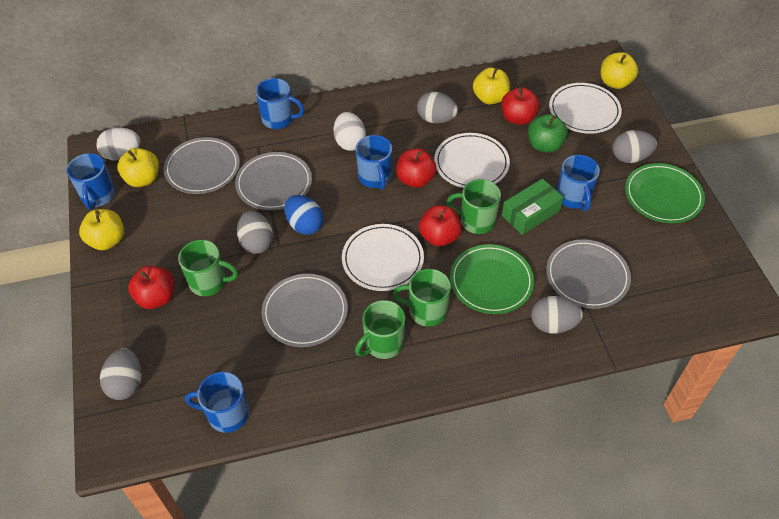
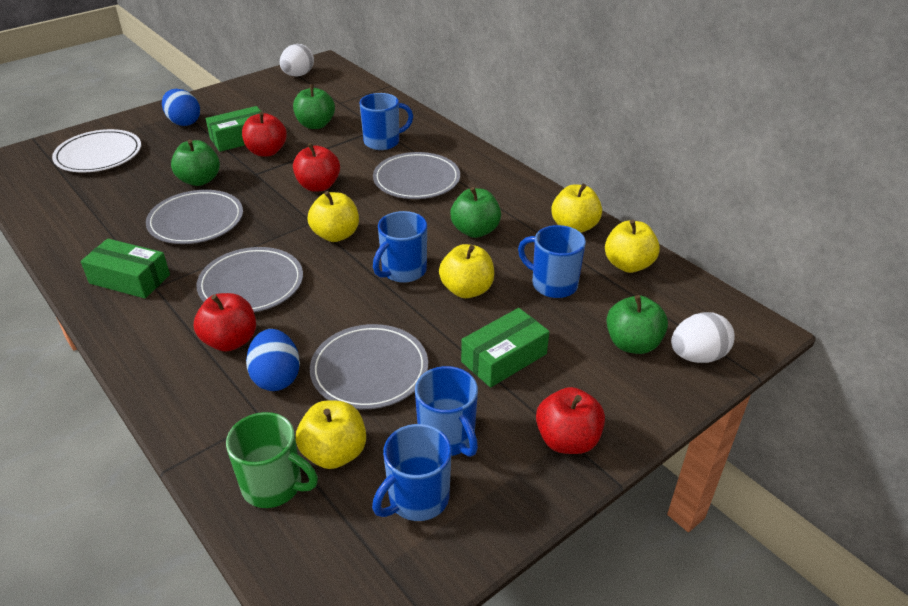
blue egg: [284,195,324,235] = 1 -> [162,89,200,126] [246,329,300,391] = 2
green apple: [528,114,568,153] = 1 -> [171,139,220,186] [293,84,335,129] [450,187,501,238] [606,295,668,354] = 4
green box: [502,179,564,235] = 1 -> [81,239,170,298] [206,106,262,152] [461,308,549,387] = 3
green mug: [178,240,238,296] [355,300,405,359] [393,269,451,327] [446,179,501,234] = 4 -> [226,412,318,508] = 1
green plate: [450,244,534,314] [625,163,705,223] = 2 -> none = 0
grey egg: [100,348,142,400] [237,211,273,254] [417,92,458,123] [531,296,583,334] [612,130,657,163] = 5 -> none = 0
white plate: [342,224,424,291] [434,133,510,188] [549,83,622,134] = 3 -> [52,129,141,172] = 1
yellow apple: [79,209,124,250] [117,148,159,187] [473,67,510,104] [601,52,638,89] = 4 -> [296,401,366,469] [308,191,359,242] [439,244,494,298] [551,184,602,233] [605,220,660,273] = 5

